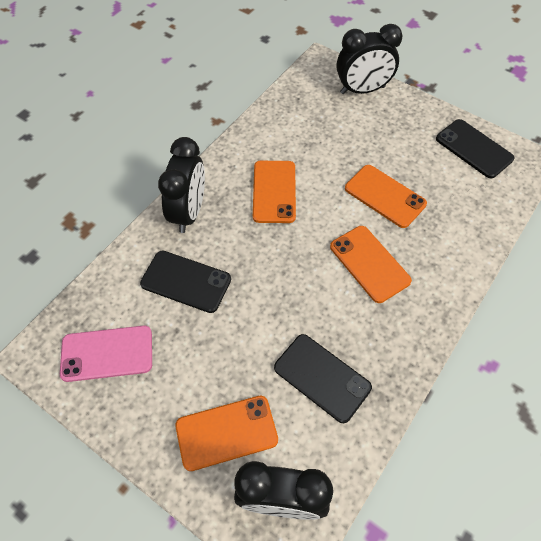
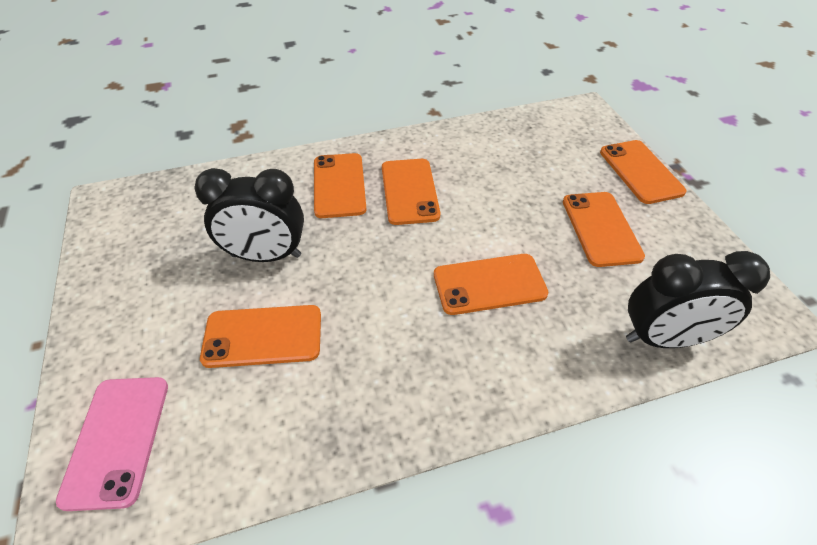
black clock: [158,137,205,233] [234,461,333,520] [337,24,403,94] = 3 -> [194,168,304,262] [626,251,770,348] = 2
black phone: [140,251,231,313] [274,334,372,423] [436,119,514,178] = 3 -> none = 0
orange phone: [175,396,278,471] [253,161,296,223] [330,226,412,303] [345,165,427,228] = 4 -> [200,305,321,368] [314,153,367,218] [382,159,440,225] [434,254,549,315] [563,192,645,267] [600,140,686,204] = 6

